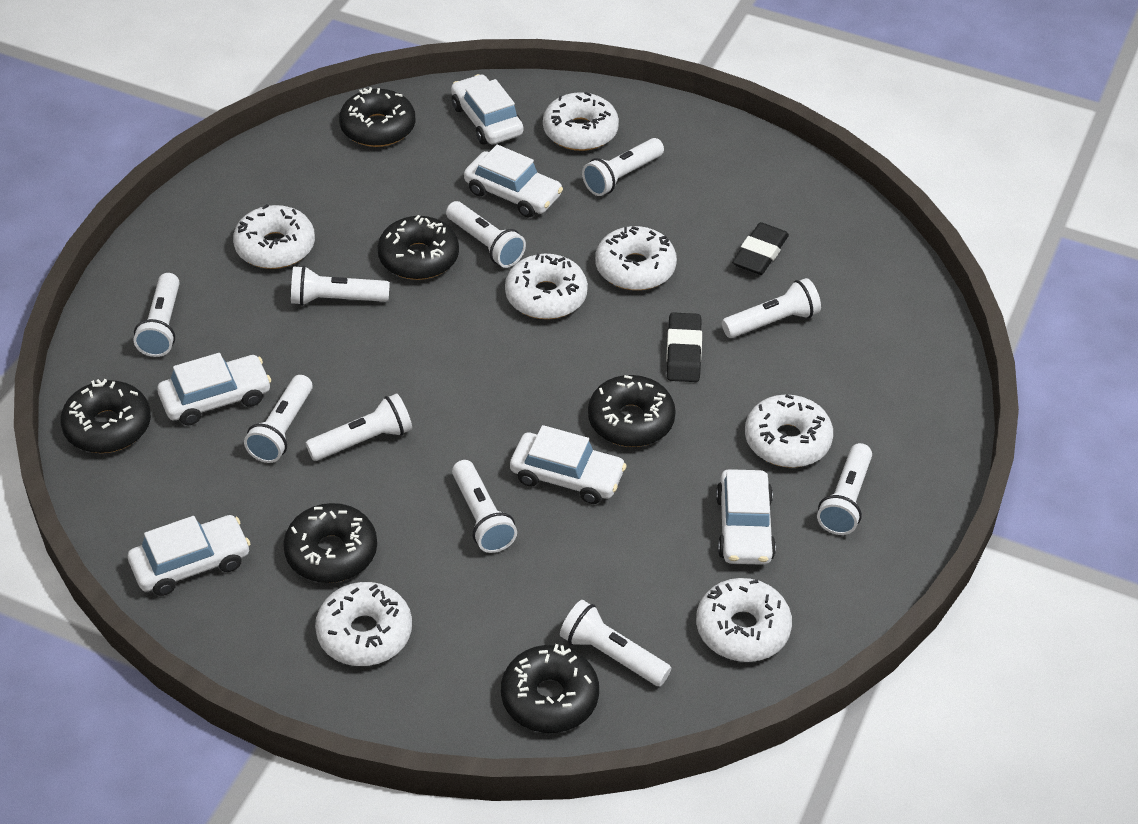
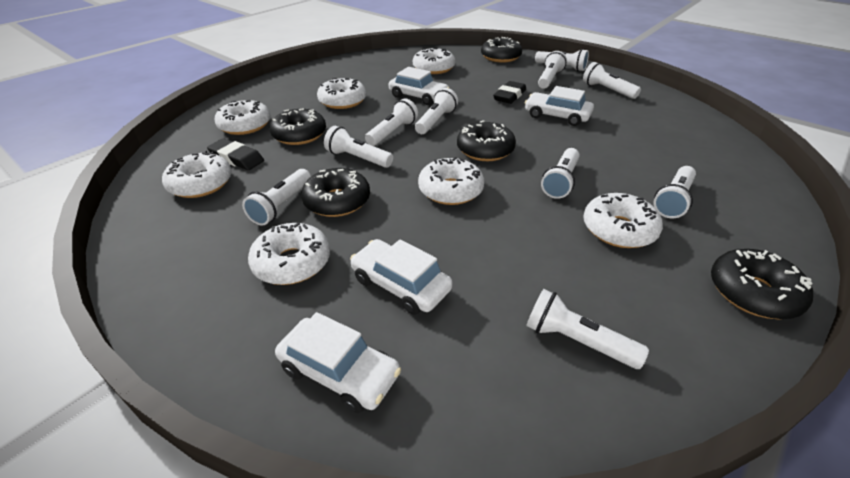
black donut: [60,379,151,453] [283,503,377,583] [339,87,416,147] [378,215,459,280] [501,644,599,733] [588,375,676,447] = 6 -> [269,108,326,145] [301,168,370,217] [457,120,516,161] [481,37,522,63] [711,249,813,319] = 5
white car: [128,515,250,596] [157,353,271,426] [451,74,523,145] [464,145,563,217] [510,425,627,504] [716,469,776,565] = 6 -> [275,312,401,413] [350,239,453,315] [389,67,450,105] [525,86,594,126] = 4

